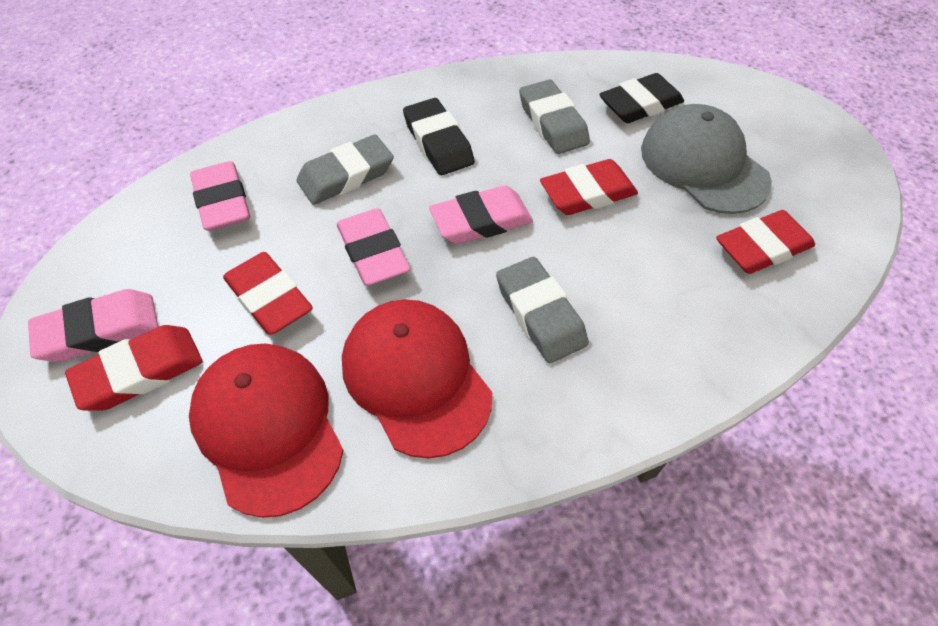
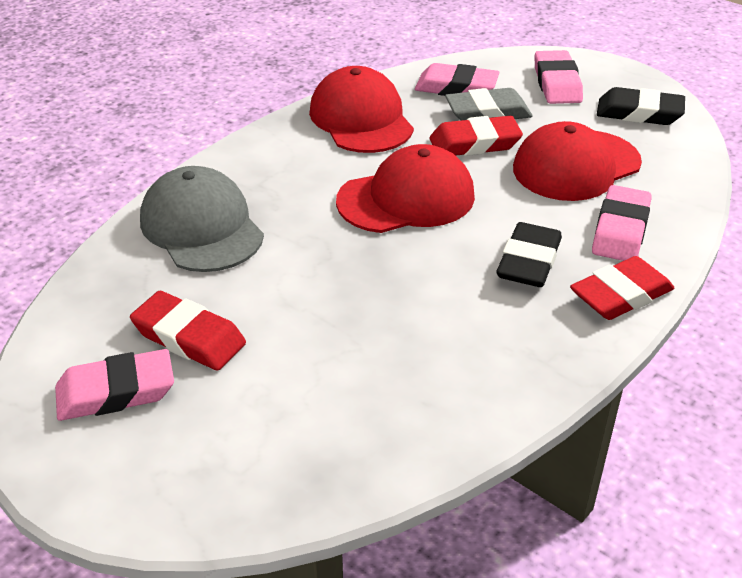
grey eraser: [297,134,394,205] [496,257,588,363] [519,80,590,154] = 3 -> [445,88,533,121] = 1
red cap: [189,344,344,518] [342,299,492,459] = 2 -> [309,66,414,153] [336,144,475,233] [513,121,642,201] = 3
red eraser: [65,325,203,411] [223,252,313,335] [540,159,638,215] [716,210,815,274] = 4 -> [130,291,246,371] [430,116,523,156] [570,256,674,320] = 3

